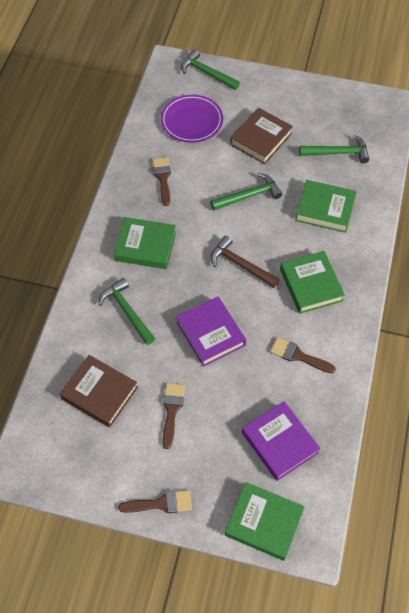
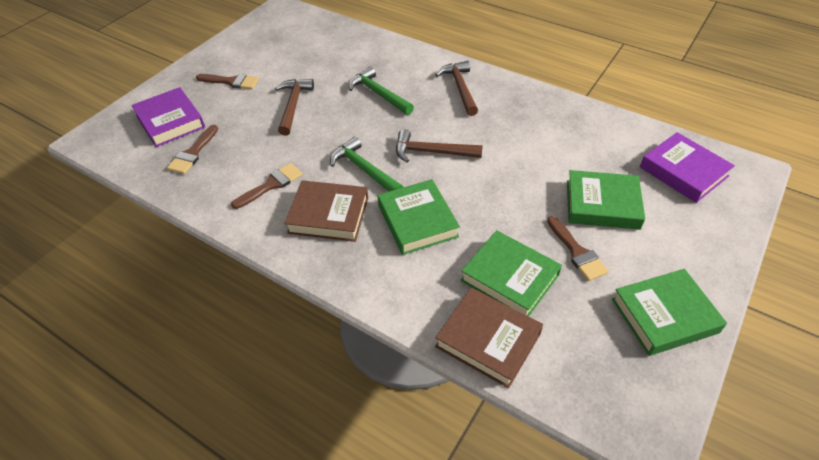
brown hammer: [211,236,279,288] = 1 -> [275,79,314,136] [396,129,483,163] [436,61,478,116] = 3
green hammer: [99,278,155,345] [181,49,240,90] [210,173,282,210] [299,135,369,163] = 4 -> [330,137,403,191] [349,67,414,115] = 2
purple plate: [161,95,223,143] = 1 -> none = 0

